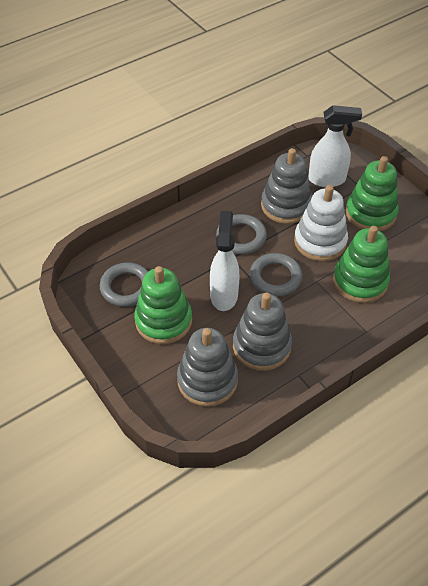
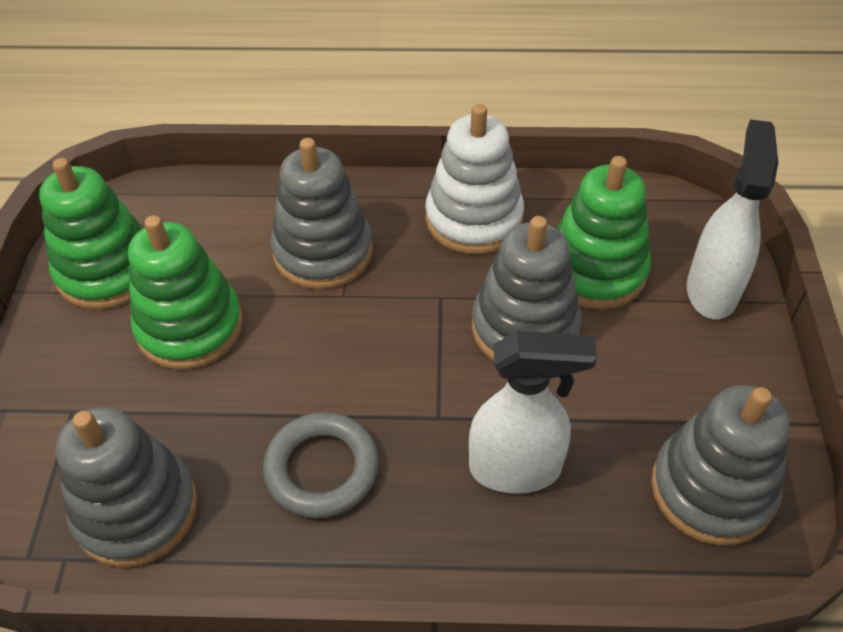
grey ring: [100,262,149,307] [216,214,267,254] [250,253,302,296] = 3 -> [263,412,379,519] = 1
grey stacking toy: [177,328,238,407] [233,292,292,371] [261,148,312,224] = 3 -> [56,407,198,568] [270,138,373,289] [472,216,581,361] [651,385,790,545] = 4

